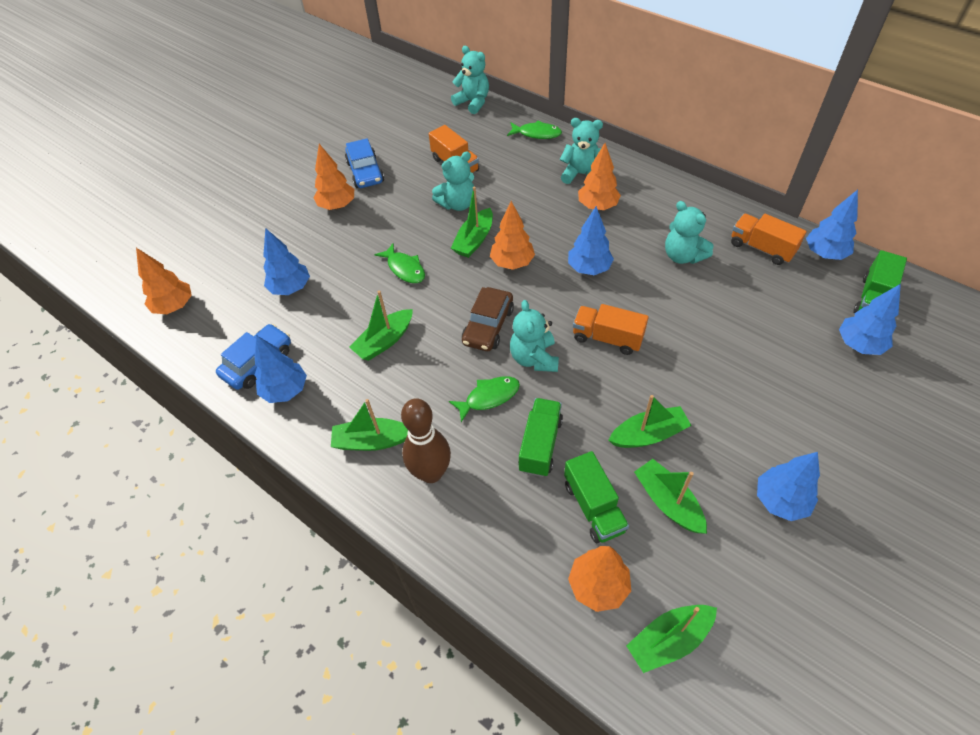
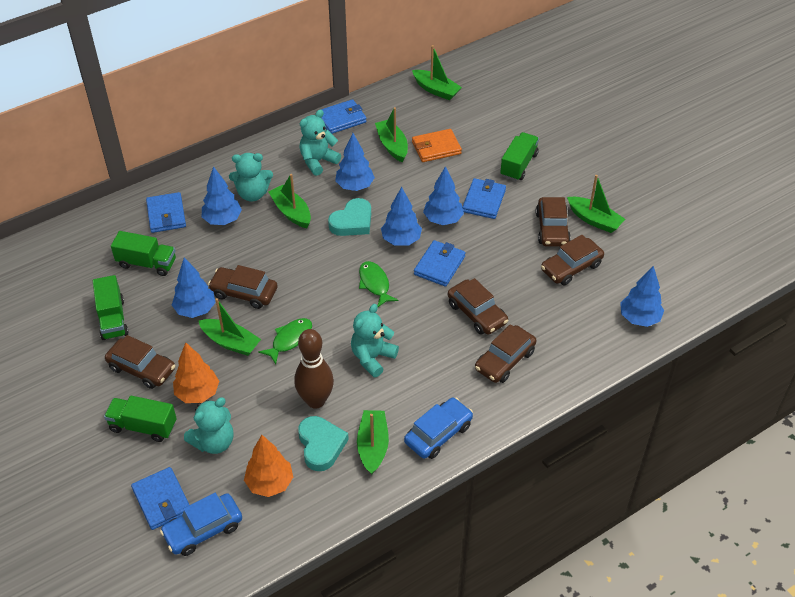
blue wallet: none = 0 -> [131,467,189,530] [146,192,186,233] [321,99,366,134] [414,240,466,287] [462,178,506,219] = 5
brown car: [462,287,514,351] = 1 -> [105,335,175,389] [208,265,277,309] [448,278,508,335] [475,324,537,383] [536,197,571,247] [541,235,604,285] = 6
green fish: [375,243,425,283] [449,376,520,422] [507,121,562,139] = 3 -> [258,318,312,364] [359,261,399,307] = 2
green truck: [518,398,563,477] [564,451,629,543] [853,250,907,314] = 3 -> [93,275,129,340] [104,396,177,442] [111,231,176,276] [500,132,539,181] = 4
orange tree: [136,248,192,314] [313,144,354,210] [490,201,535,270] [568,546,631,612] [578,143,621,210] = 5 -> [173,343,219,403] [244,435,293,497] = 2
orange truck: [429,125,479,173] [573,304,649,355] [731,214,807,265] = 3 -> none = 0
orange wallet: none = 0 -> [412,129,462,162] = 1
turquoise heart: none = 0 -> [298,416,349,471] [328,198,371,236] = 2
turquoise teddy bear: [432,151,474,211] [451,46,489,114] [510,300,559,372] [560,118,603,184] [665,201,714,264] = 5 -> [184,397,234,454] [229,153,273,202] [299,110,341,176] [351,304,399,377] = 4

